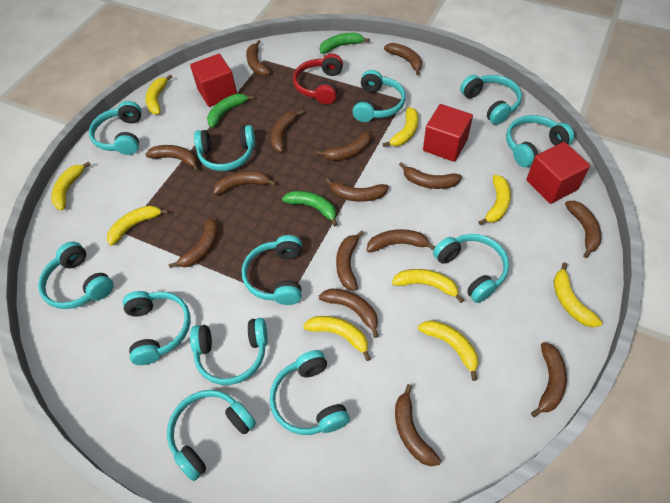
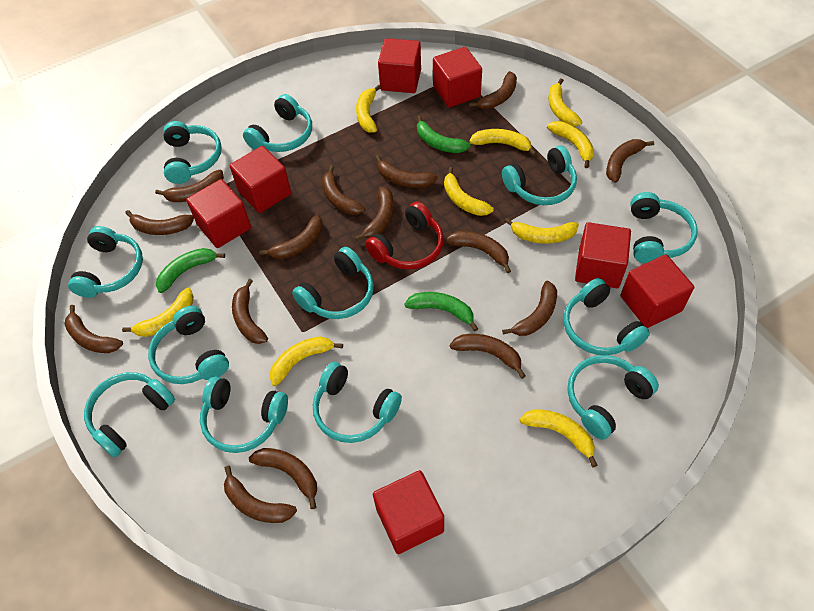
red cube: [190,54,237,107] [423,104,473,162] [526,142,590,204] = 3 -> [186,179,251,248] [230,146,291,213] [373,470,444,554] [378,38,421,93] [433,47,482,107] [575,222,631,288] [620,254,694,328] = 7

